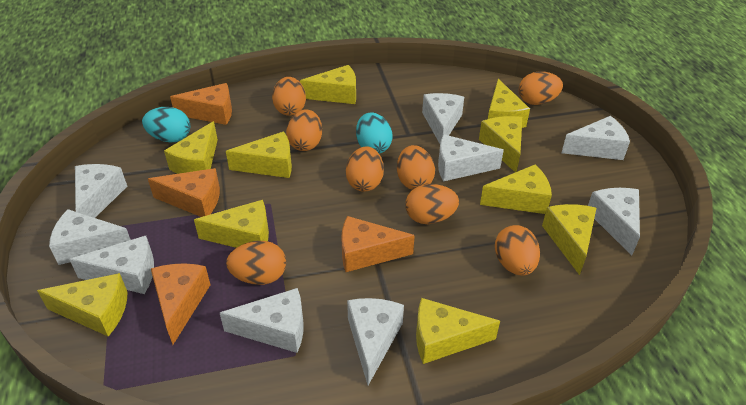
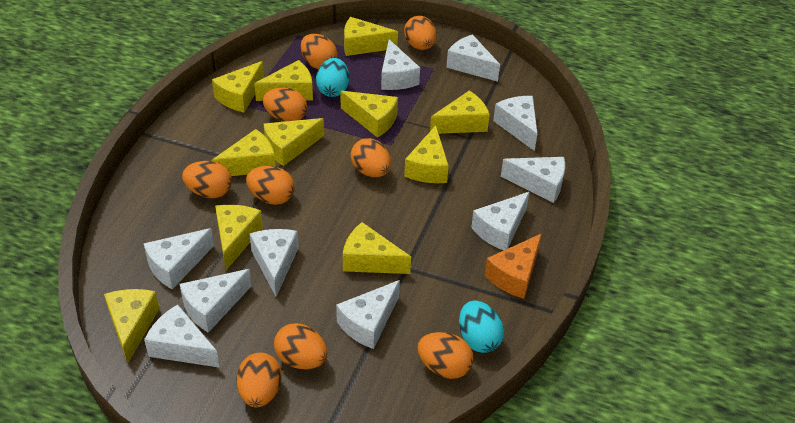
orange cheese: [148,168,220,217] [151,263,210,345] [170,83,232,125] [341,216,415,272] = 4 -> [485,233,542,299] = 1
orange egg: [226,241,286,285] [272,77,306,116] [286,109,322,151] [346,146,384,192] [397,145,435,190] [405,184,459,224] [495,225,540,275] [519,71,563,105] = 8 -> [182,161,232,198] [236,352,282,407] [246,166,295,205] [263,87,307,122] [274,323,327,369] [301,34,337,69] [350,138,391,177] [404,16,436,50] [417,332,473,379] = 9
white cheese: [49,209,131,265] [69,236,154,294] [75,164,127,218] [220,288,304,353] [347,298,404,385] [422,93,464,144] [438,134,504,182] [561,116,630,160] [588,188,640,256] = 9 -> [144,228,214,290] [144,304,220,368] [180,269,251,333] [249,229,298,297] [336,280,400,349] [381,39,420,90] [446,34,500,82] [471,192,529,250] [493,96,538,151] [501,157,565,203] = 10
yellow cheese: [37,273,127,336] [164,121,218,174] [194,200,269,248] [226,132,292,178] [300,65,356,104] [416,298,500,364] [479,116,522,172] [480,164,552,214] [488,79,530,128] [542,204,596,275] = 10 -> [104,289,159,363] [212,61,264,113] [212,129,275,176] [215,205,263,270] [254,60,313,101] [264,118,324,166] [340,91,398,138] [343,222,411,274] [344,17,398,56] [404,125,449,183] [430,91,490,134] = 11

